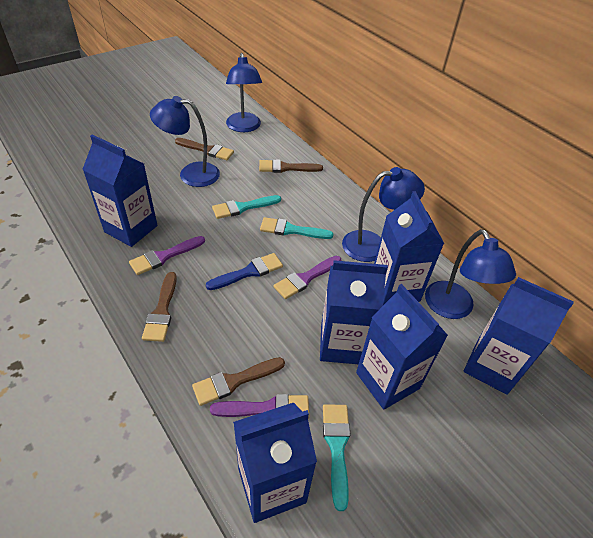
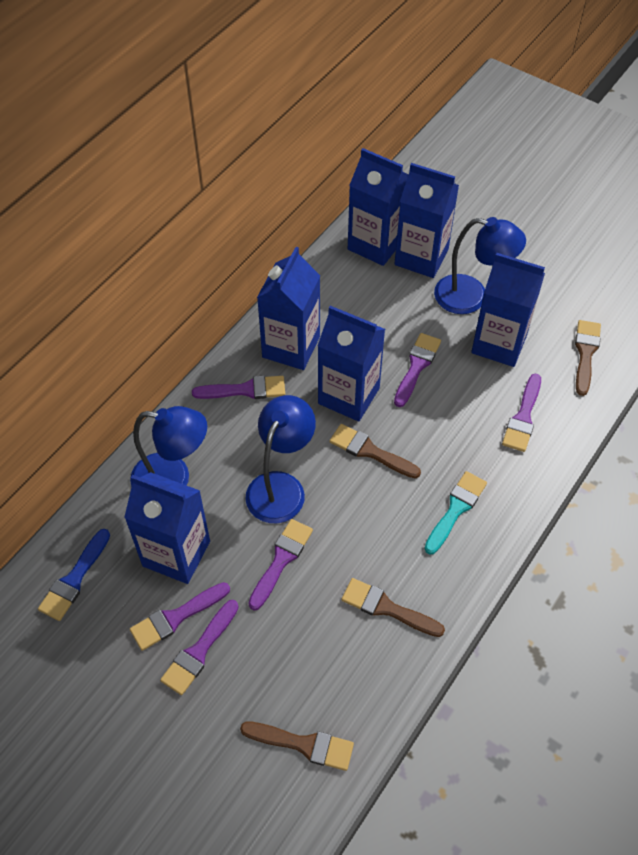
blue lamp: [150,96,220,187] [226,53,262,132] [342,167,425,262] [425,229,516,319] = 4 -> [130,406,207,487] [245,395,316,523] [434,217,526,314] = 3
purple brush: [129,236,205,275] [210,394,310,419] [274,256,341,299] = 3 -> [130,582,230,651] [160,600,239,695] [192,376,285,399] [248,519,313,610] [394,333,441,407] [502,374,541,452] = 6
turquoise brush: [212,195,281,219] [260,217,334,239] [323,404,351,511] = 3 -> [424,471,487,555] = 1

